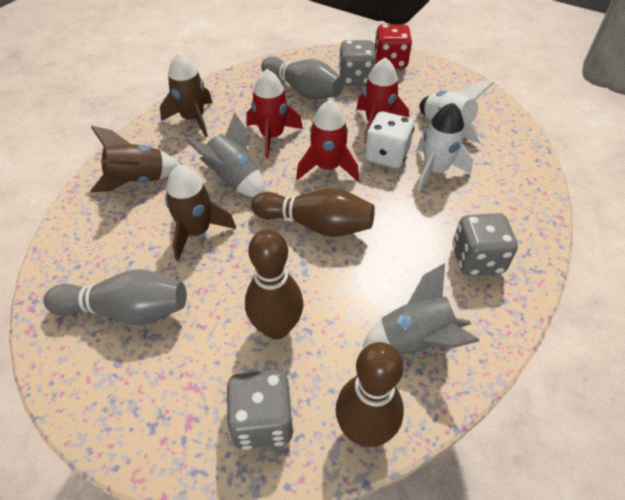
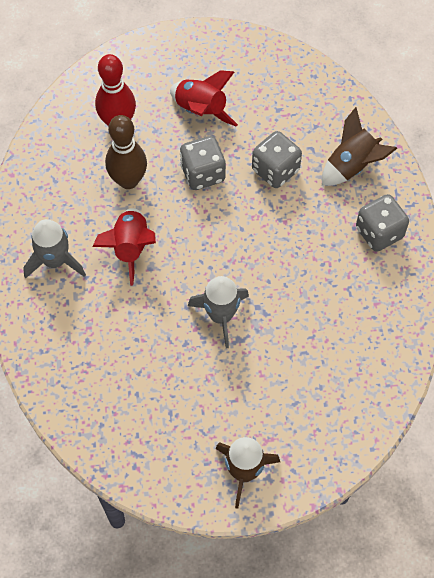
brown bowling pin: [245,229,303,339] [251,188,375,237] [336,342,404,447] = 3 -> [105,115,147,189] = 1
brown rocket: [90,126,179,192] [160,52,213,137] [165,165,236,261] = 3 -> [215,437,280,509] [322,107,397,186] = 2
grey bowling pin: [43,269,187,325] [261,56,344,99] = 2 -> none = 0
red bowling pin: none = 0 -> [95,54,136,126] = 1
red dice: [375,24,412,68] = 1 -> none = 0
red rocket: [247,69,303,159] [296,100,359,181] [357,57,409,144] = 3 -> [92,208,156,286] [170,70,238,127] = 2
white dice: [364,112,414,168] = 1 -> none = 0
white rocket: [417,103,473,191] [419,81,495,144] = 2 -> none = 0

